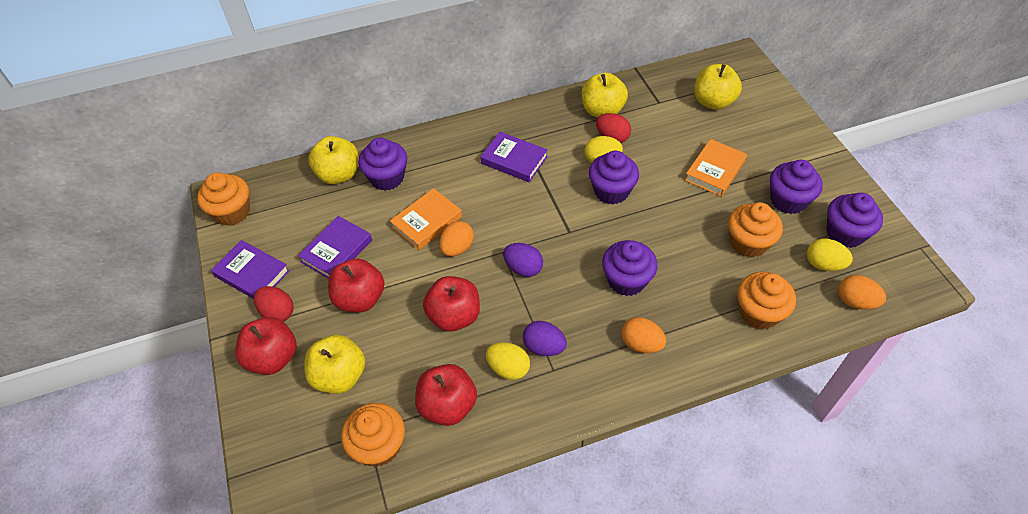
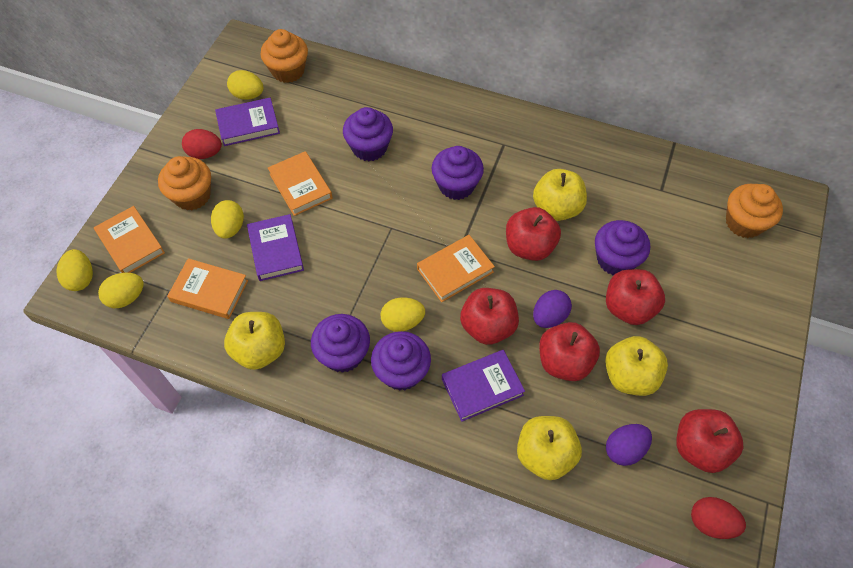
orange book: [390,188,462,250] [685,139,747,197] = 2 -> [94,206,165,273] [167,258,248,319] [268,151,332,216] [417,235,495,302] = 4
orange cupcake: [197,172,250,226] [341,403,405,467] [728,202,783,258] [737,272,796,330] = 4 -> [158,156,211,210] [260,29,308,83] [726,184,783,238] = 3
orange egg: [439,221,474,256] [622,317,666,353] [838,275,886,310] = 3 -> none = 0
red apple: [235,317,297,375] [328,258,384,312] [415,364,477,426] [423,276,480,332] = 4 -> [460,288,519,345] [506,207,561,261] [539,322,600,381] [606,269,665,325] [676,409,744,473] = 5
yellow egg: [486,342,530,380] [584,136,623,163] [807,239,853,271] = 3 -> [57,249,93,291] [98,273,143,308] [211,200,244,239] [227,70,263,100] [380,297,425,332] = 5

